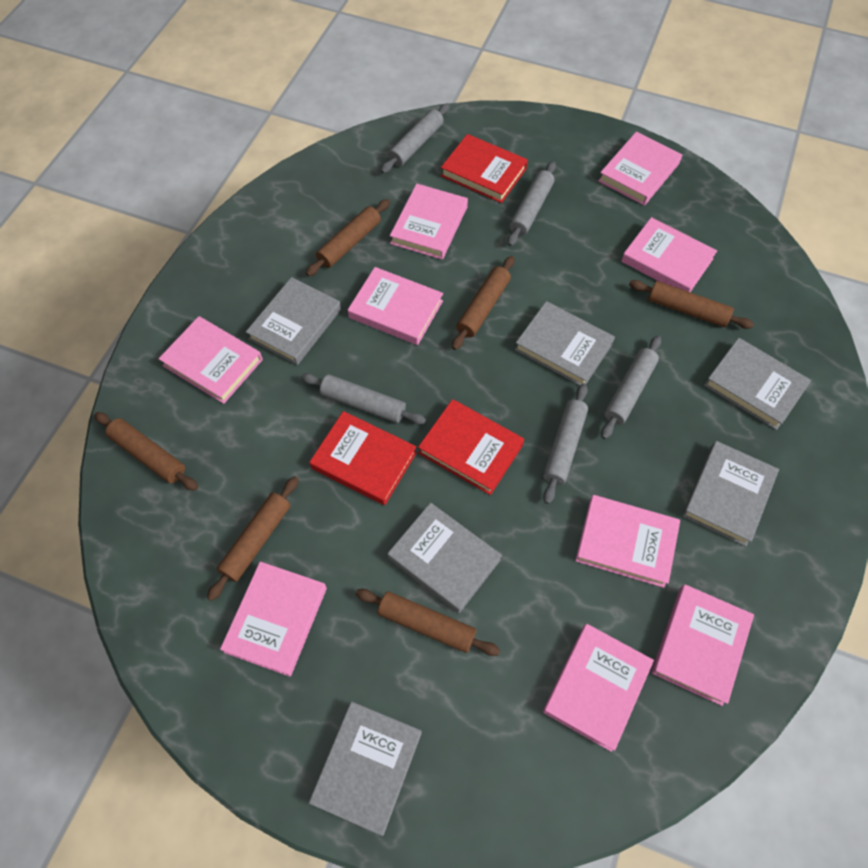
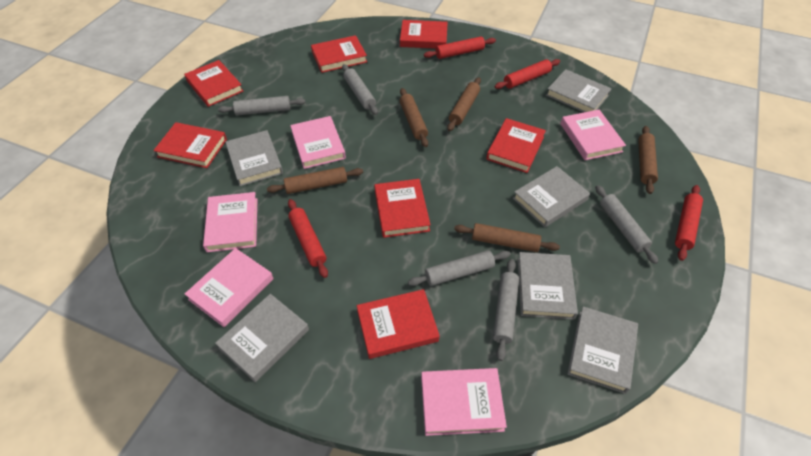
brown rolling pin: [94,412,198,491] [207,476,299,601] [306,199,390,276] [356,589,500,656] [452,256,514,350] [629,280,754,329] = 6 -> [267,167,363,194] [400,88,428,147] [447,77,481,131] [454,223,560,252] [638,126,658,194] = 5
pink book: [159,316,263,404] [220,562,327,677] [348,267,443,345] [390,184,468,259] [543,624,654,752] [575,495,680,588] [598,132,682,205] [621,217,717,292] [651,584,754,706] = 9 -> [185,248,274,327] [203,192,258,252] [290,116,346,169] [421,368,507,436] [560,110,626,160] = 5
red book: [310,411,417,505] [418,399,524,495] [441,134,528,203] = 3 -> [153,122,227,168] [184,60,243,107] [311,35,367,73] [357,289,440,359] [374,179,431,238] [400,20,448,49] [486,118,546,173] = 7
red rolling pin: none = 0 -> [288,199,328,278] [424,37,496,59] [495,59,560,89] [675,185,703,261] = 4

